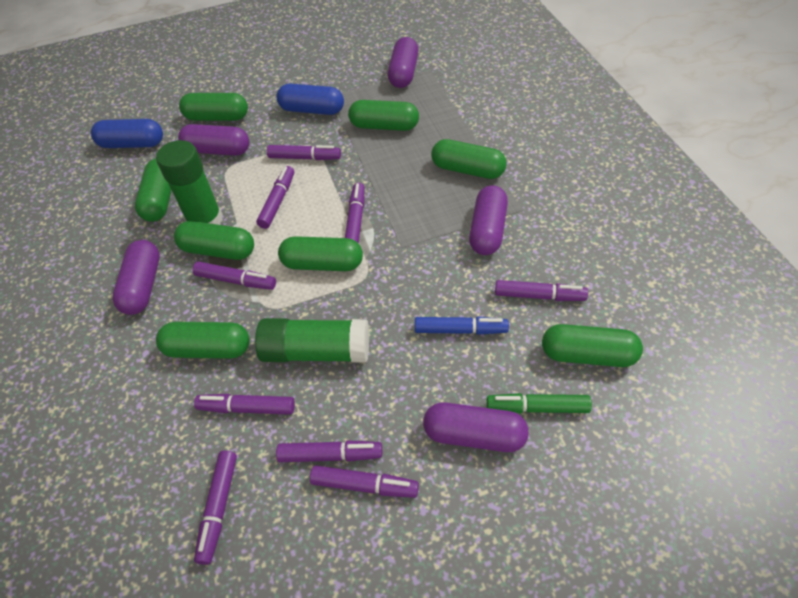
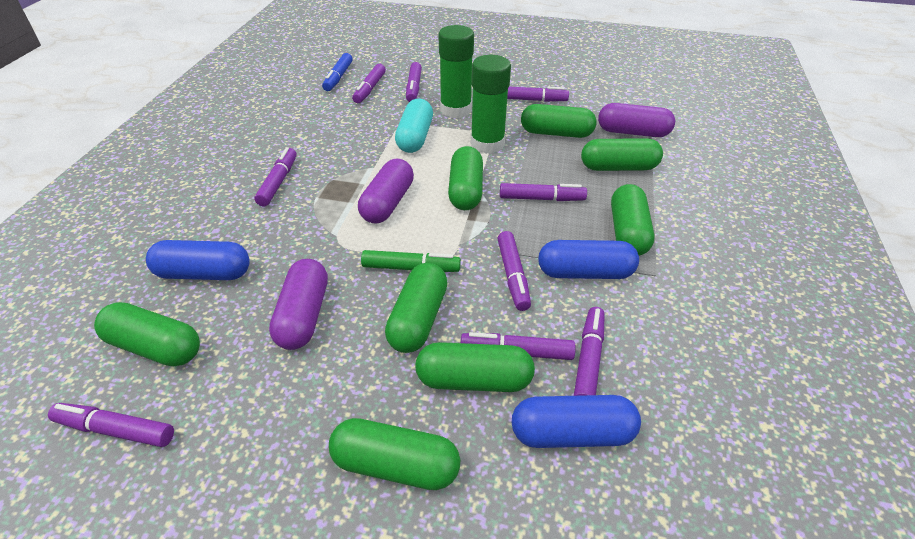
blue capsule: [91,119,163,148] [276,84,344,115] = 2 -> [146,240,250,280] [512,395,641,448] [538,240,639,279] = 3
purple capsule: [112,240,160,315] [178,124,249,156] [388,37,419,88] [423,402,529,452] [469,186,508,255] = 5 -> [269,259,328,350] [358,159,414,224] [598,103,675,137] = 3
turquoise capsule: none = 0 -> [395,99,433,153] = 1

